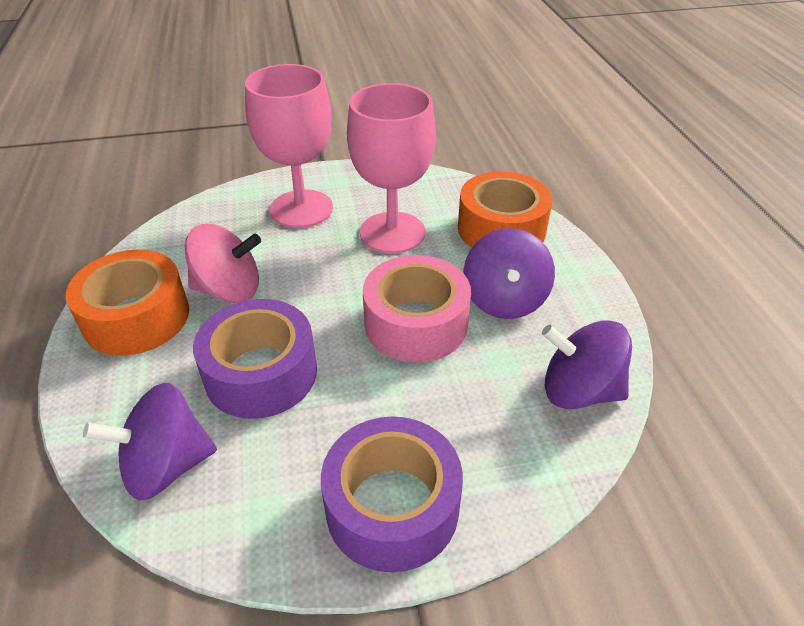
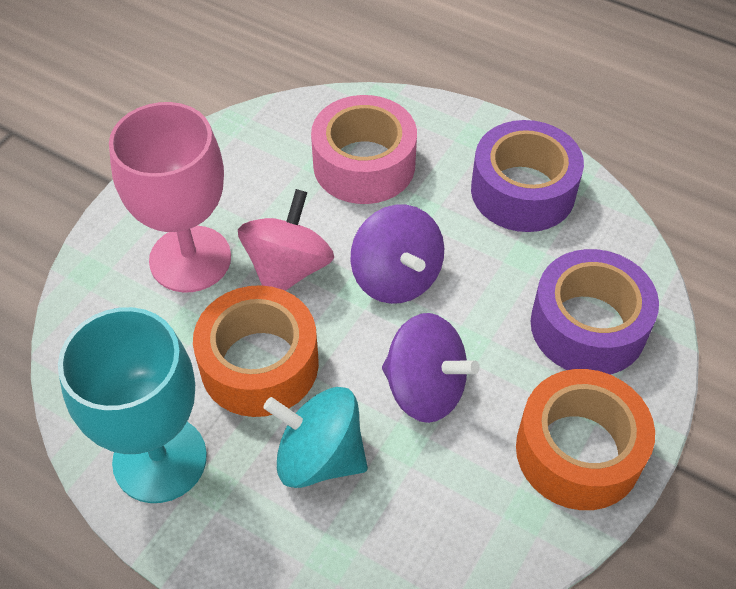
pink goblet: [245,64,333,228] [347,83,436,254] = 2 -> [109,102,231,292] = 1
purple spinning top: [83,383,217,501] [463,228,555,319] [542,320,632,409] = 3 -> [350,205,444,304] [382,313,480,423] = 2
turquoise goblet: none = 0 -> [58,307,207,503] = 1
turquoise spinning top: none = 0 -> [263,387,368,488] = 1

